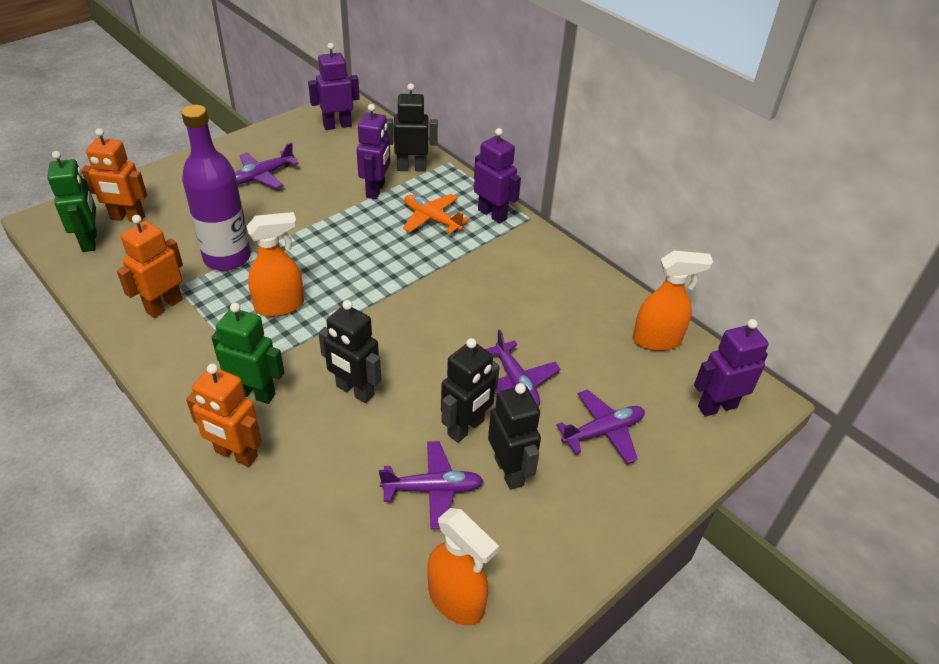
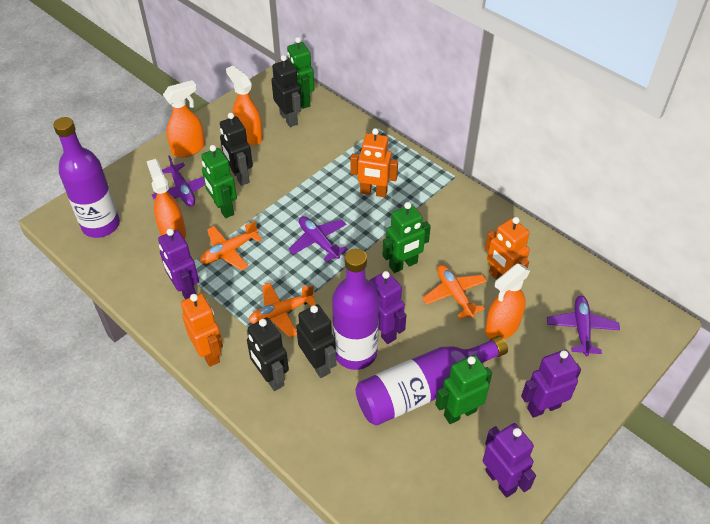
green robot: [47,151,97,252] [211,303,284,404] = 2 -> [201,145,237,218] [287,37,314,109] [382,202,431,273] [435,355,492,424] = 4
orange plane: [403,194,469,234] = 1 -> [200,221,262,271] [248,283,317,337] [422,265,487,319] = 3
orange spray bottle: [246,212,304,317] [427,508,499,625] [633,251,713,351] = 3 -> [147,159,186,239] [163,80,205,158] [226,66,263,145] [485,264,530,339] = 4
purple bottle: [181,105,251,271] = 1 -> [53,117,120,238] [332,249,379,370] [356,336,508,426] = 3
purple plane: [235,143,299,189] [379,441,483,529] [485,330,561,407] [556,389,645,464] = 4 -> [152,155,205,207] [288,216,348,262] [547,296,620,356] = 3

